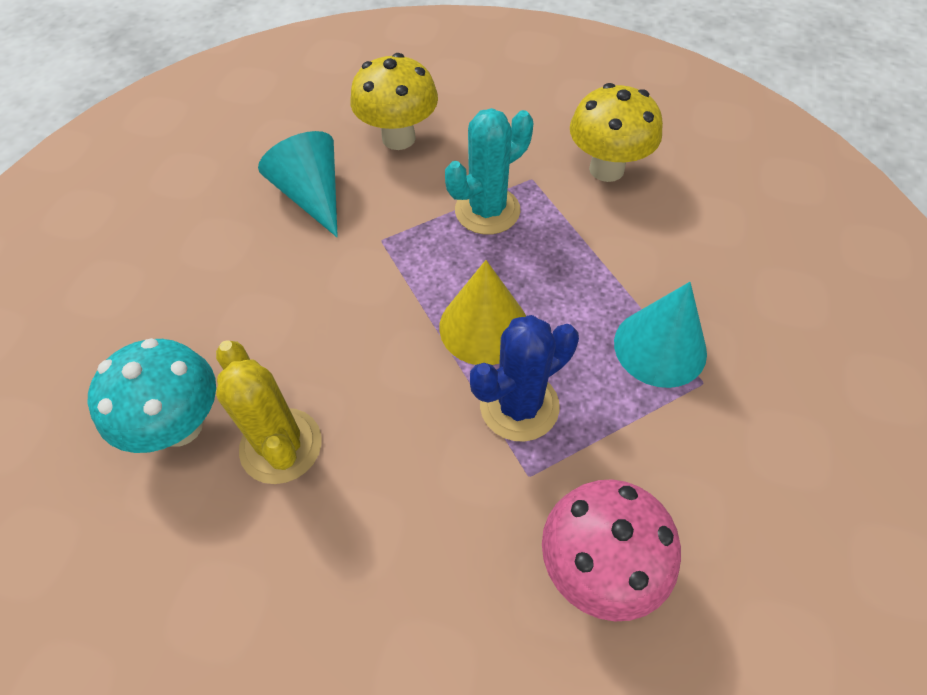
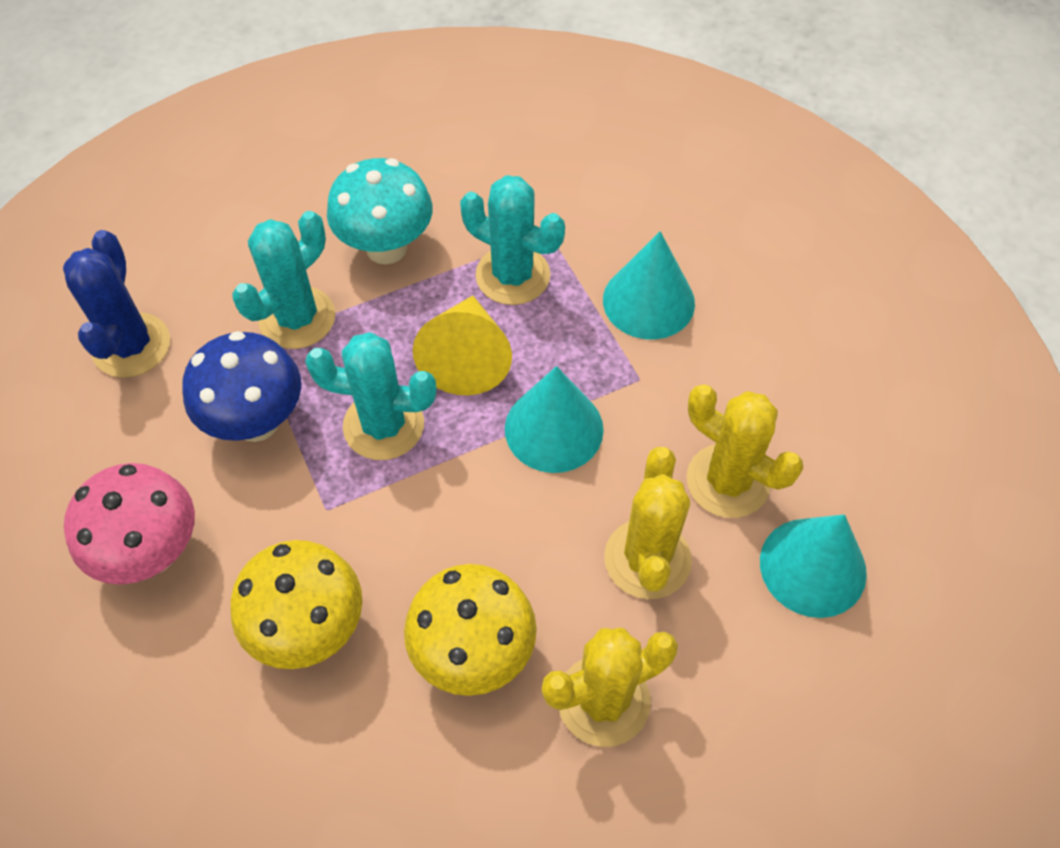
blue mushroom: none = 0 -> [182,331,301,442] = 1
turquoise cactus: [445,108,533,235] = 1 -> [232,211,335,349] [305,332,436,460] [460,175,565,305] = 3
turquoise cone: [258,131,338,237] [614,282,707,388] = 2 -> [505,366,604,473] [603,231,695,340] [760,514,867,618] = 3
yellow cactus: [216,341,322,484] = 1 -> [542,628,678,747] [604,447,692,599] [687,384,803,518] = 3

